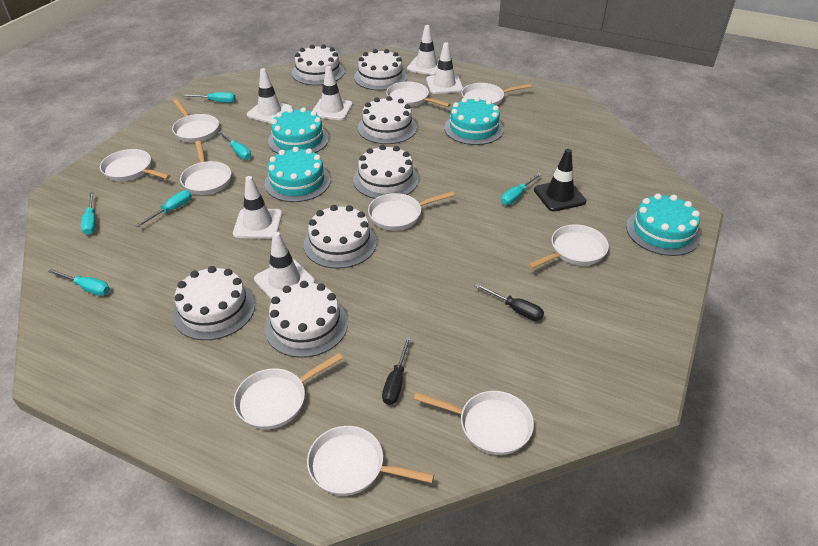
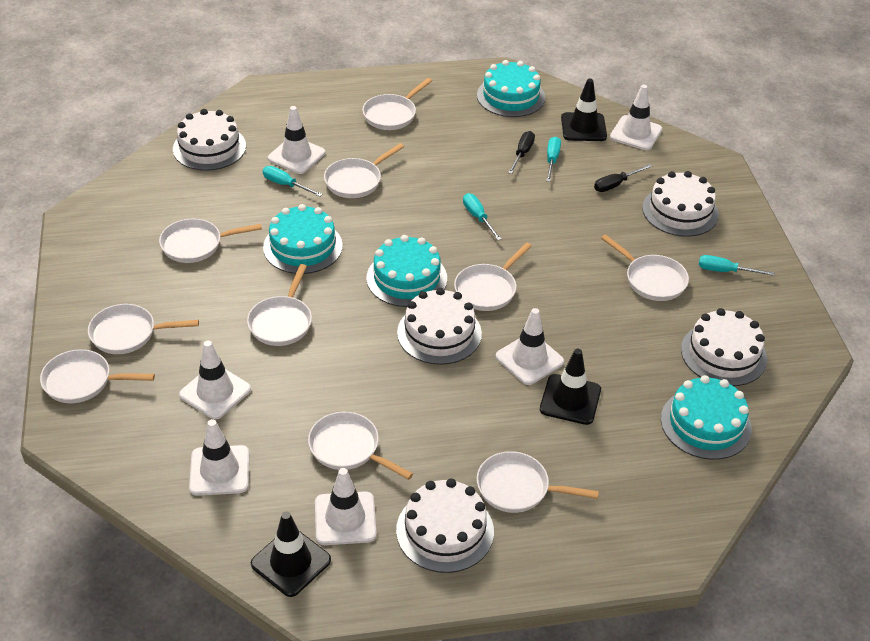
black traffic cone: [534,149,586,212] = 1 -> [251,511,331,597] [540,349,601,425] [561,79,607,141] = 3
turquoise screwdriver: [48,269,110,296] [81,192,96,235] [135,190,192,227] [183,92,236,103] [218,131,251,160] [501,173,542,205] = 6 -> [263,166,323,197] [463,193,502,240] [546,137,561,182] [699,255,775,276] = 4
white cake: [172,266,255,340] [265,281,348,358] [292,45,345,85] [304,205,377,269] [353,145,419,199] [354,49,407,91] [358,96,417,144] = 7 -> [173,109,246,171] [396,478,494,573] [397,288,482,365] [642,171,719,237] [681,308,767,386] = 5

